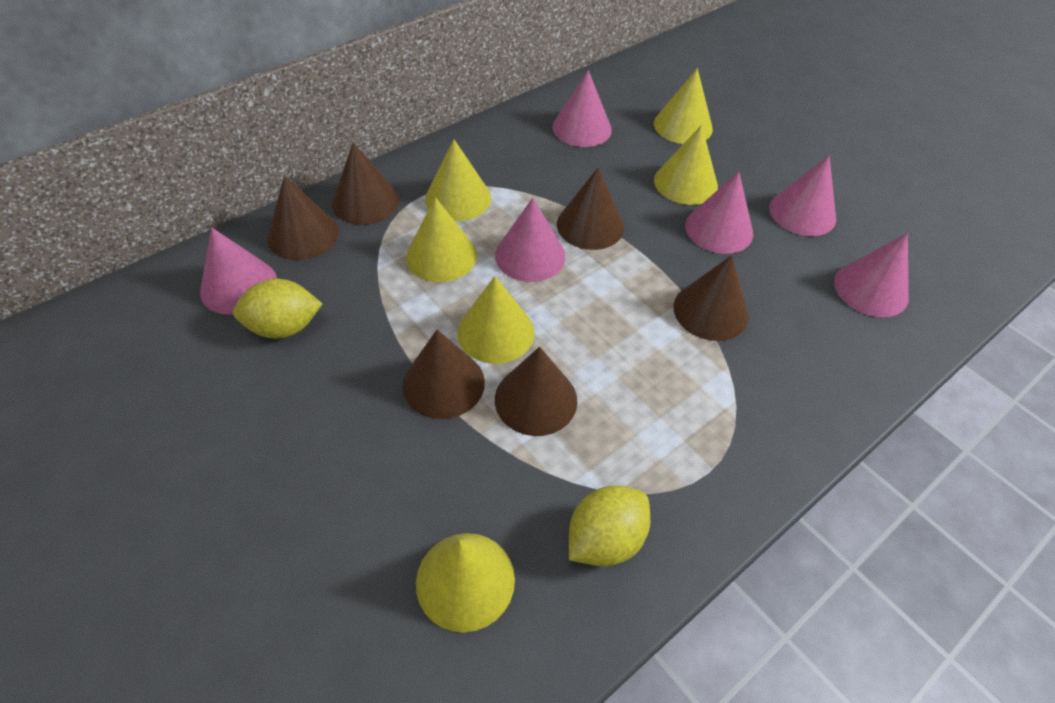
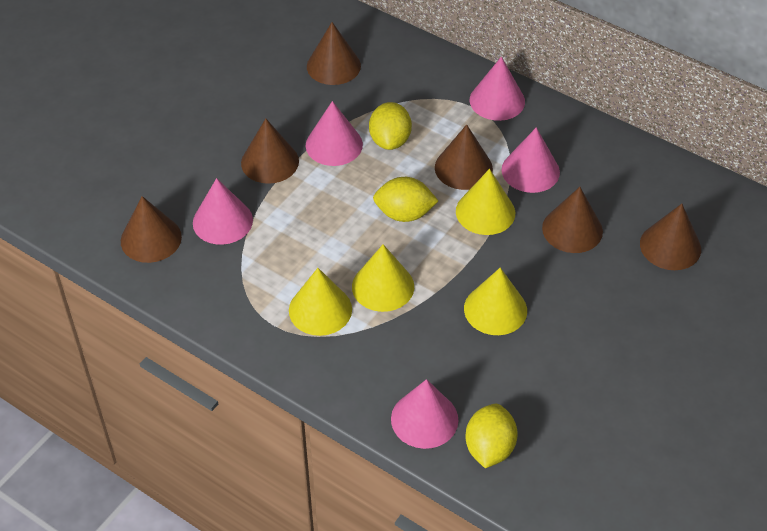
pink cone: [200,227,277,315] [495,198,565,282] [552,70,612,147] [685,172,753,254] [769,155,836,236] [834,233,909,317] = 6 -> [193,178,253,245] [306,101,363,166] [391,379,459,449] [470,57,525,121] [502,127,560,193] = 5
yellow cone: [406,197,477,282] [416,533,515,633] [425,139,491,221] [457,276,534,364] [654,68,713,144] [654,125,718,205] = 6 -> [289,268,352,336] [352,244,414,312] [456,169,515,235] [464,268,527,335] = 4
yellow lemon: [233,279,322,339] [569,486,650,566] = 2 -> [369,102,412,150] [373,177,438,222] [465,404,518,468] = 3

